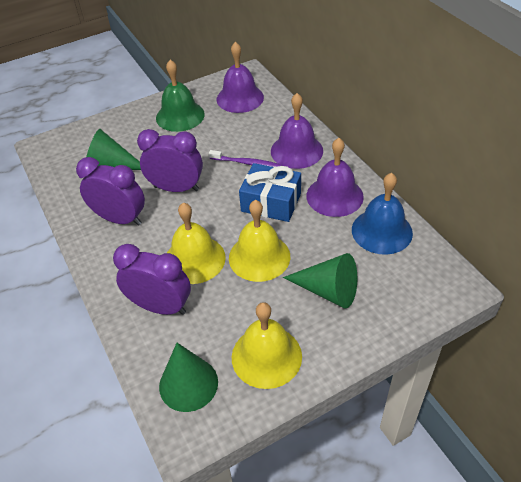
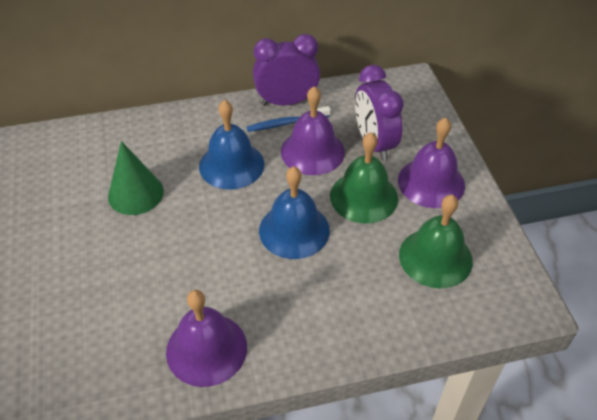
blue bell: [352,173,413,255] = 1 -> [199,100,264,190] [259,166,330,259] = 2
blue gift: [239,163,301,222] = 1 -> none = 0
blue toothbrush: none = 0 -> [246,106,331,132] = 1
green bell: [156,60,205,132] = 1 -> [330,132,398,224] [399,195,473,288] = 2
green cone: [86,129,141,170] [159,343,218,412] [283,253,357,308] = 3 -> [108,141,164,215] = 1
purple clock: [76,157,145,226] [113,244,191,315] [137,129,203,192] = 3 -> [253,34,320,106] [355,65,404,161] = 2
purple toothbrush: [209,150,282,167] = 1 -> none = 0
yellow bell: [167,203,226,284] [229,200,290,282] [232,302,302,389] = 3 -> none = 0

